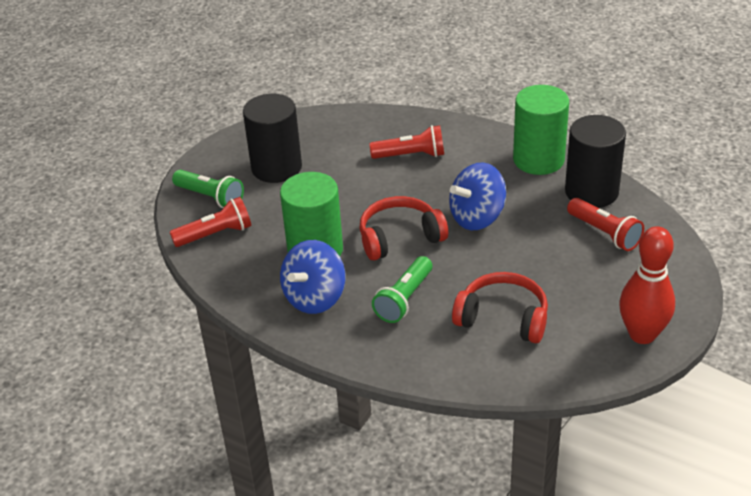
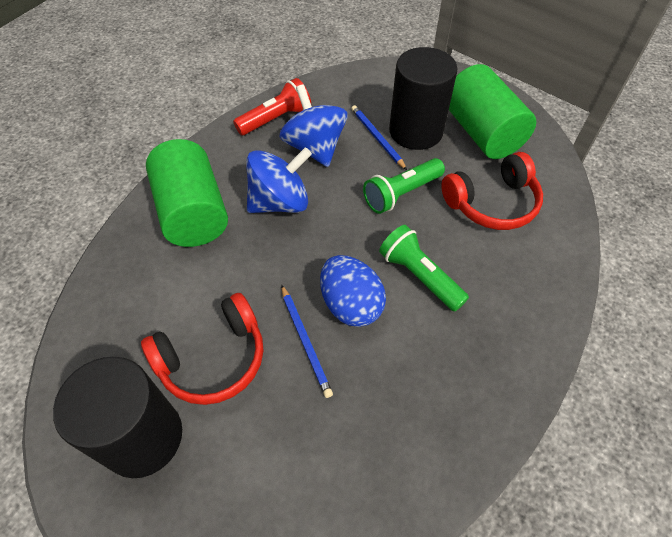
blue egg: none = 0 -> [320,255,386,327] = 1
blue pencil: none = 0 -> [281,285,333,398] [351,105,407,170] = 2
red bowling pin: [619,226,675,344] = 1 -> none = 0
red flashlight: [170,197,251,247] [369,125,444,159] [567,198,644,251] = 3 -> [233,78,311,135] = 1

